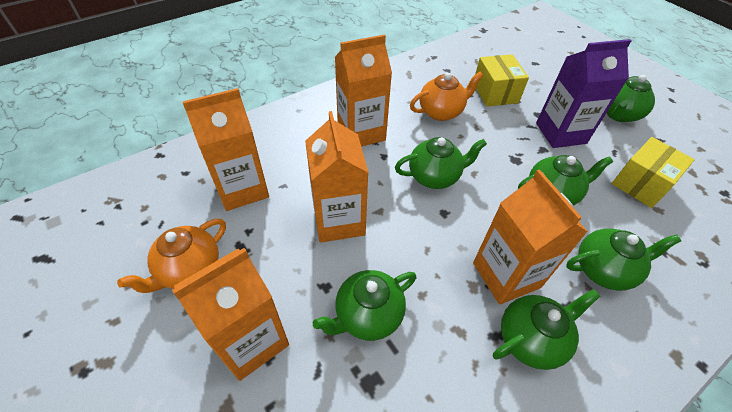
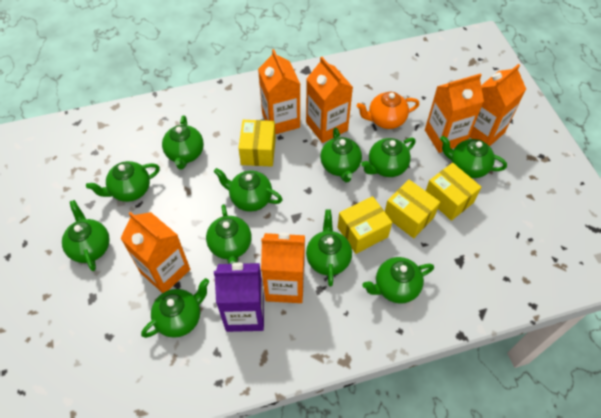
green teapot: [313,270,416,341] [395,137,487,189] [493,289,600,370] [518,155,613,206] [566,228,681,291] [606,75,655,122] = 6 -> [62,200,110,271] [86,161,160,202] [141,278,209,338] [162,115,204,170] [206,204,252,264] [214,168,283,211] [306,209,352,287] [320,128,362,183] [361,138,416,177] [362,257,434,303] [440,136,507,178] = 11
orange carton: [172,248,289,381] [182,88,269,211] [305,111,369,243] [335,34,392,147] [473,170,588,305] = 5 -> [120,212,190,293] [258,49,300,134] [261,233,305,303] [306,57,353,143] [425,73,484,153] [470,64,526,146] = 6
orange teapot: [117,219,226,293] [410,72,483,121] = 2 -> [357,92,419,129] = 1
yellow box: [475,54,529,107] [612,137,695,208] = 2 -> [238,120,276,167] [338,196,392,254] [385,180,440,238] [426,163,481,221] = 4

